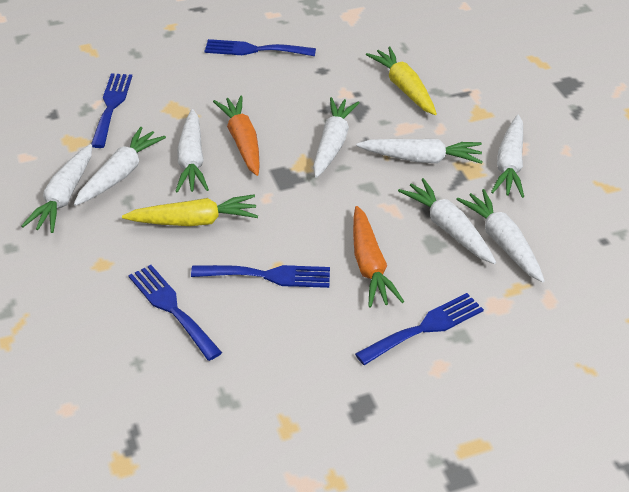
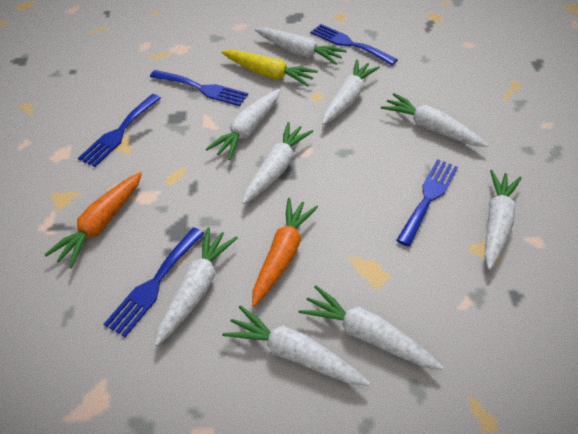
white carrot: [21,144,92,233] [74,127,166,206] [175,109,209,193] [313,97,360,178] [356,139,483,164] [398,178,496,264] [456,189,545,283] [491,115,524,198] = 8 -> [155,228,238,346] [206,89,280,160] [222,305,370,386] [242,122,313,204] [255,28,347,65] [299,285,444,370] [322,60,380,125] [381,93,488,147] [484,170,522,270] = 9
yellow carrot: [122,194,258,226] [366,47,437,115] = 2 -> [221,50,318,87] = 1

